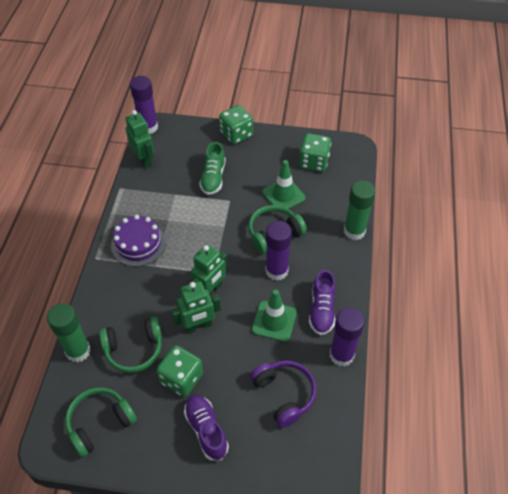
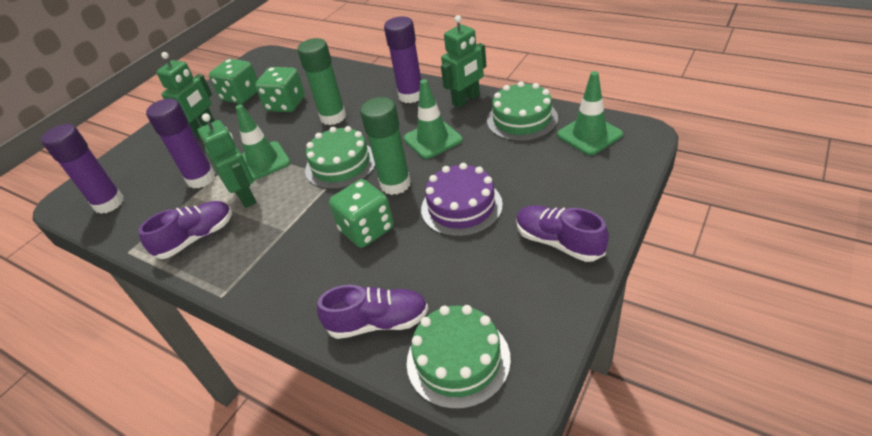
green cake: none = 0 -> [305,126,375,189] [407,305,511,409] [487,81,558,141] = 3
green headphones: [65,387,137,457] [99,317,162,373] [248,205,307,254] = 3 -> none = 0
green shoe: [199,142,226,195] = 1 -> none = 0
green traffic cone: [252,290,297,342] [262,160,306,209] = 2 -> [236,104,291,181] [403,79,463,159] [557,71,623,155] = 3
purple headphones: [250,360,317,428] = 1 -> none = 0
purple shoe: [184,395,229,461] [309,270,336,335] = 2 -> [138,201,232,259] [317,285,428,339] [516,205,609,262] = 3

